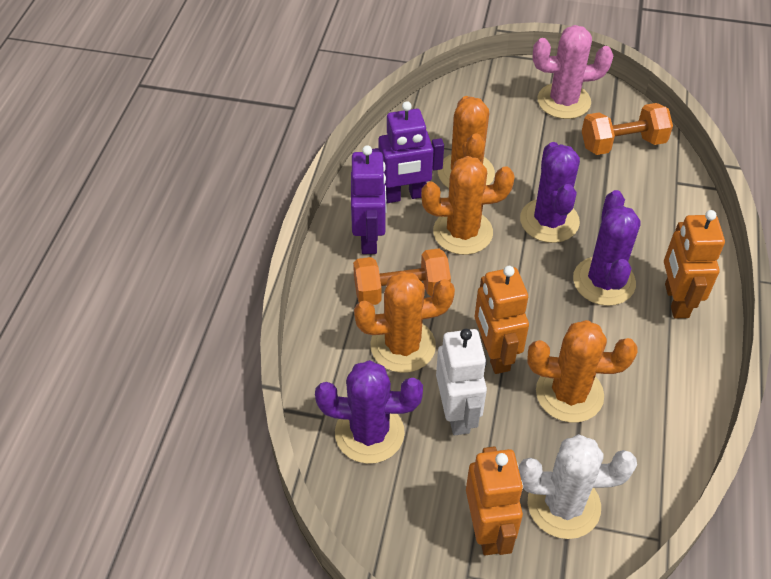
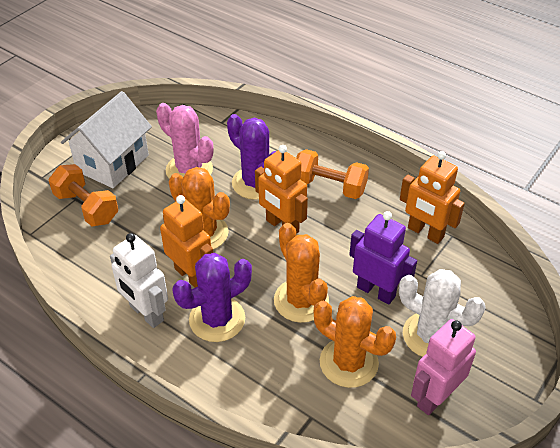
orange cactus: [354,271,455,373] [421,156,515,255] [438,96,495,188] [527,320,638,423] = 4 -> [169,167,230,250] [274,223,329,323] [314,296,396,388] = 3
pink robot: none = 0 -> [411,319,476,415] = 1
purple cactus: [315,360,423,464] [520,142,580,243] [573,190,641,306] = 3 -> [172,253,252,342] [227,114,276,200] = 2
purple robot: [351,145,386,254] [372,101,444,203] = 2 -> [349,211,417,305] = 1
white house: none = 0 -> [61,91,152,188] = 1

